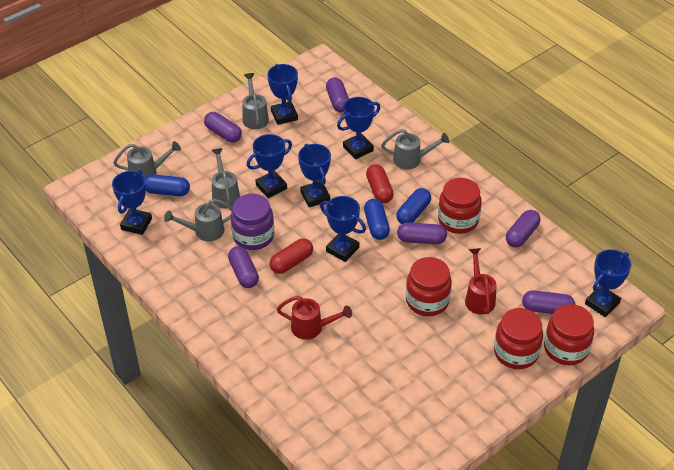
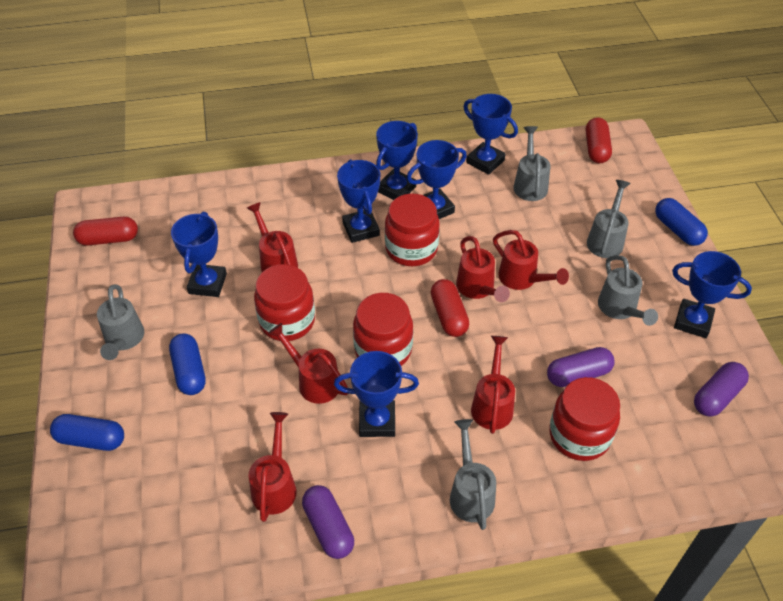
purple capsule: [204,112,242,142] [228,246,259,288] [326,77,349,112] [397,222,447,244] [506,210,541,248] [522,290,575,314] = 6 -> [302,485,354,559] [547,347,615,387] [694,362,749,417] = 3
purple jar: [231,193,274,250] = 1 -> none = 0
red capsule: [269,238,313,274] [366,164,394,203] = 2 -> [73,217,138,246] [431,279,469,337] [586,117,612,163] = 3
red watering can: [277,296,352,340] [465,248,497,314] = 2 -> [247,202,298,272] [249,412,297,522] [268,323,348,404] [456,236,510,302] [471,336,515,434] [493,230,569,290] = 6

